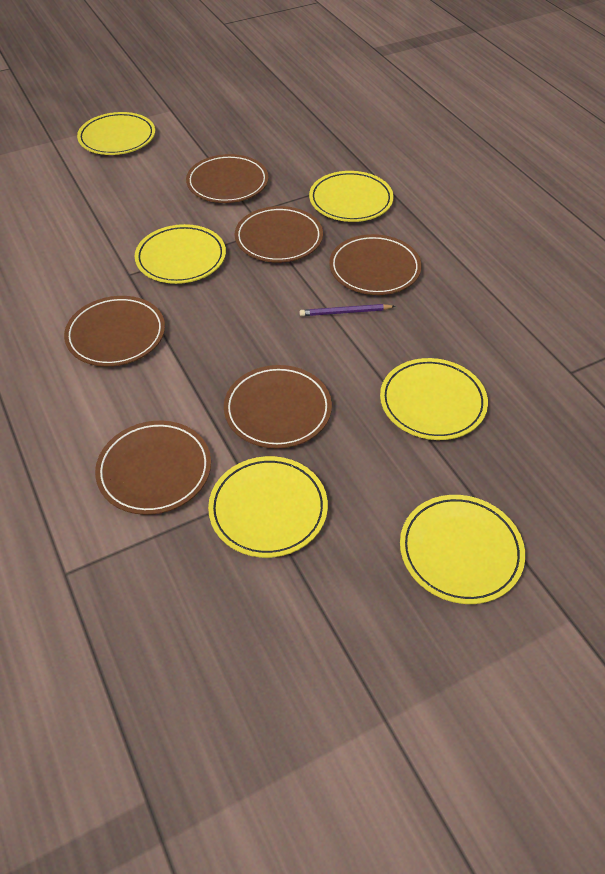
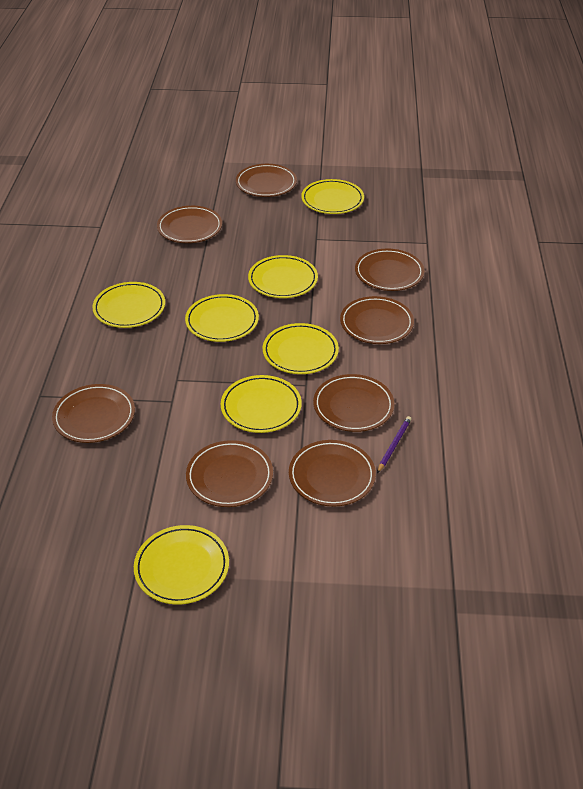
brown plate: [64,296,165,367] [95,421,211,515] [186,154,269,203] [224,365,332,449] [235,206,323,263] [329,234,422,295] = 6 -> [52,384,135,443] [157,206,222,243] [186,440,273,507] [236,164,297,197] [289,440,376,507] [313,374,394,432] [340,296,414,344] [355,249,424,291] = 8
yellow plate: [77,112,155,155] [135,224,226,284] [208,456,328,558] [309,171,394,222] [380,358,488,440] [400,495,525,604] = 6 -> [92,282,165,328] [134,525,229,604] [185,294,259,342] [221,375,302,433] [248,255,318,298] [263,323,339,374] [301,179,364,214] = 7

